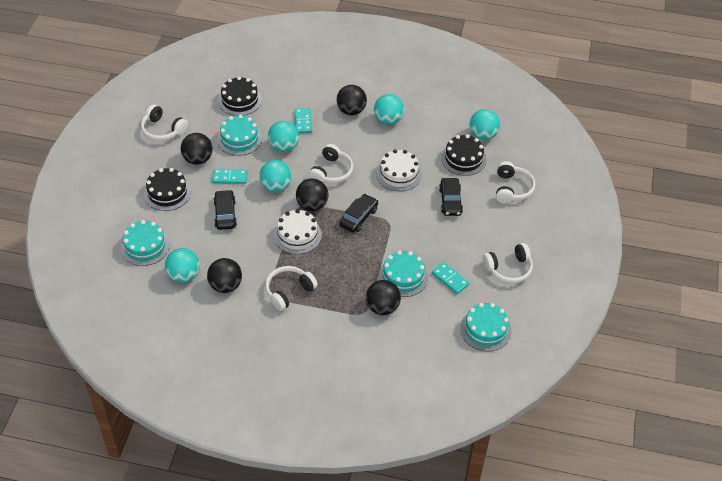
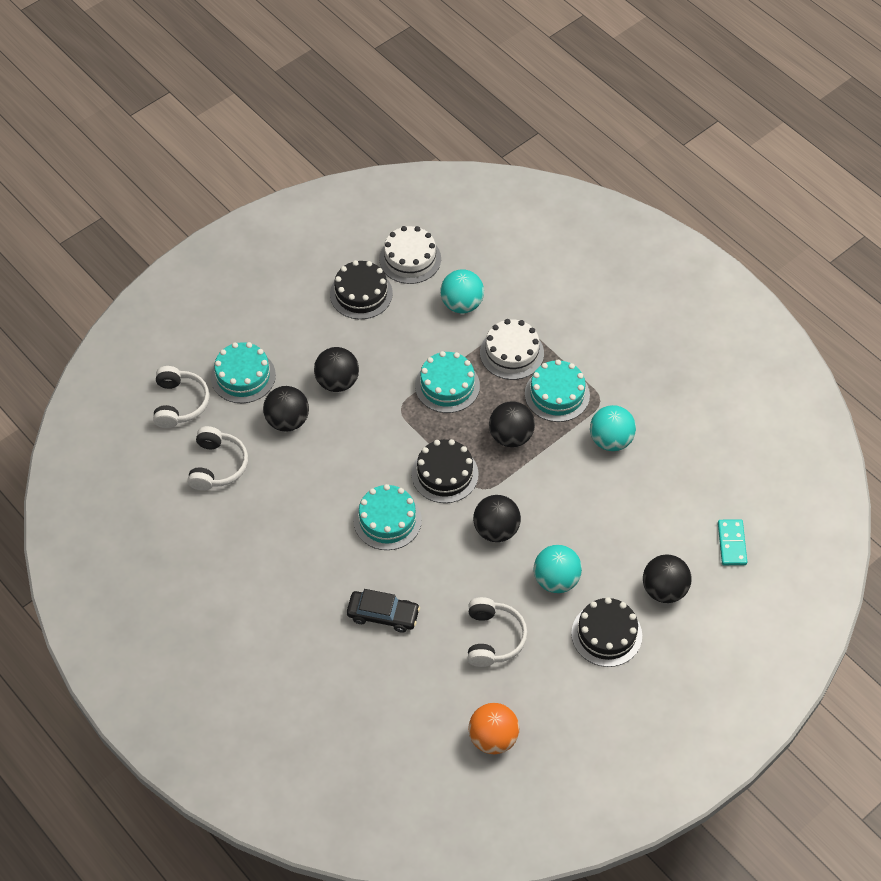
black car: [213,190,237,230] [339,194,378,233] [439,178,463,216] = 3 -> [347,589,420,633] = 1
orange ball: none = 0 -> [468,703,519,754] = 1
turquoise ball: [165,248,200,283] [259,160,292,192] [268,121,299,152] [374,94,404,125] [469,109,500,140] = 5 -> [440,269,484,313] [534,545,582,593] [590,405,636,451] = 3
turquoise domino: [212,169,247,184] [295,108,312,133] [432,262,469,294] = 3 -> [718,520,747,565] = 1
white headphones: [141,104,188,141] [265,266,318,311] [308,144,353,183] [482,243,533,283] [496,161,536,204] = 5 -> [153,366,210,428] [187,426,248,491] [468,597,527,667] = 3

